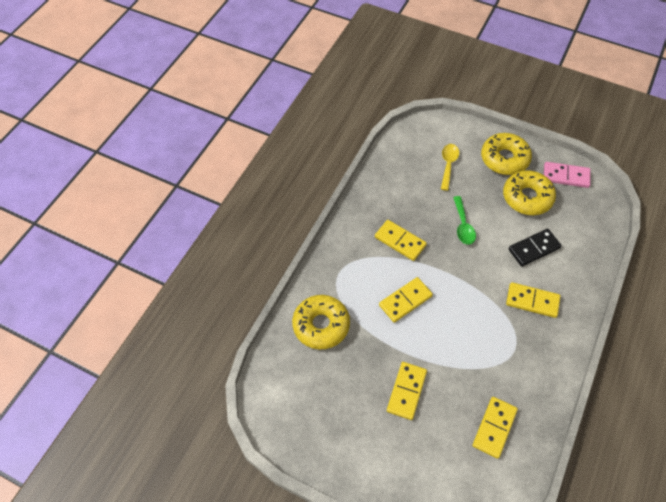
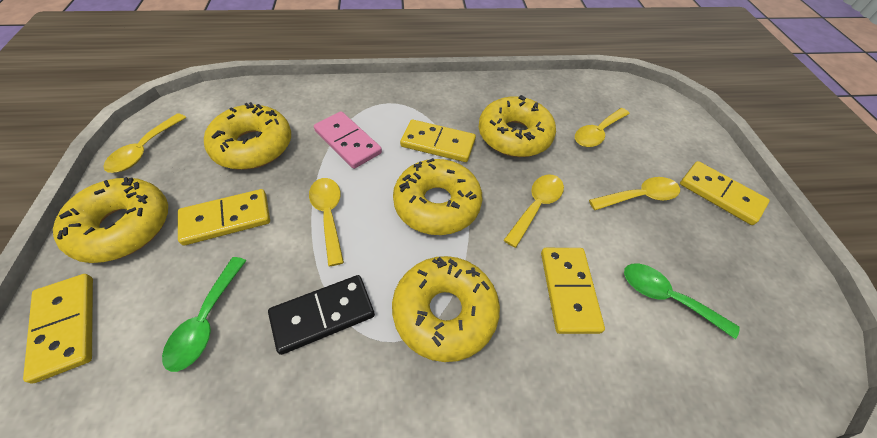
green spoon: [453,196,476,245] = 1 -> [162,257,247,372] [624,264,740,339] = 2
yellow donut: [292,295,350,349] [481,133,532,175] [503,170,556,215] = 3 -> [53,177,168,263] [204,102,291,170] [392,256,500,362] [393,158,482,235] [479,95,556,157] = 5
yellow spoon: [441,144,459,191] = 1 -> [103,113,186,173] [309,178,344,266] [504,175,564,248] [575,108,630,147] [589,177,680,210] = 5

